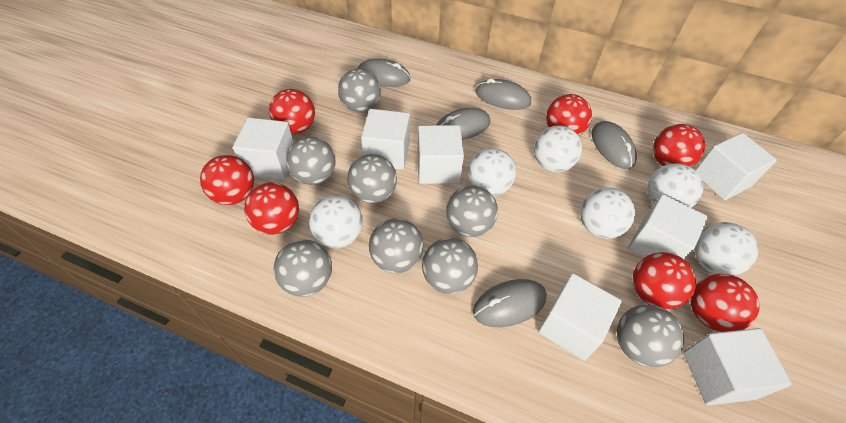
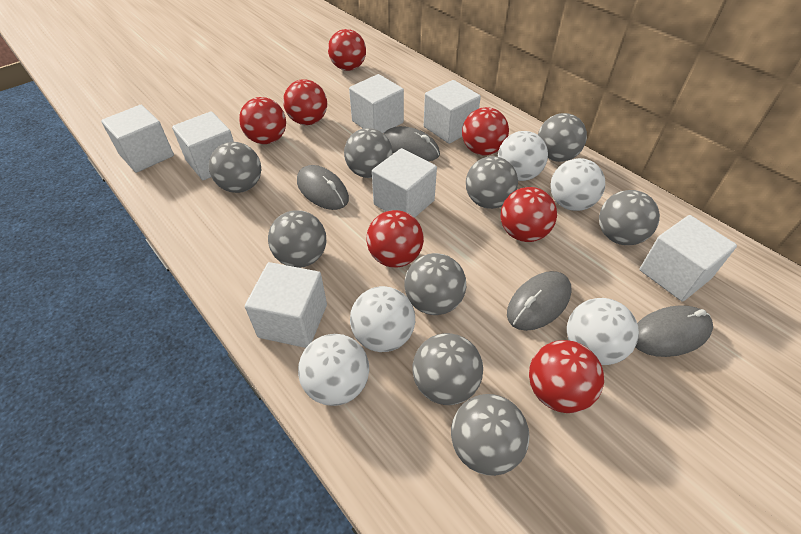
grey ball: [274,240,332,297] [286,137,336,185] [338,69,381,113] [347,154,397,203] [369,218,423,273] [422,238,478,294] [446,185,498,237] [617,304,685,367] = 8 -> [209,142,261,193] [268,210,326,268] [344,128,393,178] [404,253,466,315] [412,333,483,405] [451,394,530,476] [466,156,518,209] [538,113,587,162] [599,190,660,245] = 9
grey mouse: [357,59,411,87] [436,108,490,140] [473,279,547,327] [475,79,531,110] [591,121,637,169] = 5 -> [297,165,349,210] [384,126,440,161] [507,271,572,331] [636,305,713,357] = 4
white ball: [309,195,363,248] [467,148,516,196] [534,126,582,172] [580,187,635,239] [647,163,703,208] [694,222,758,276] = 6 -> [298,334,369,406] [350,286,415,352] [498,131,548,181] [550,158,605,211] [567,298,639,365] = 5

